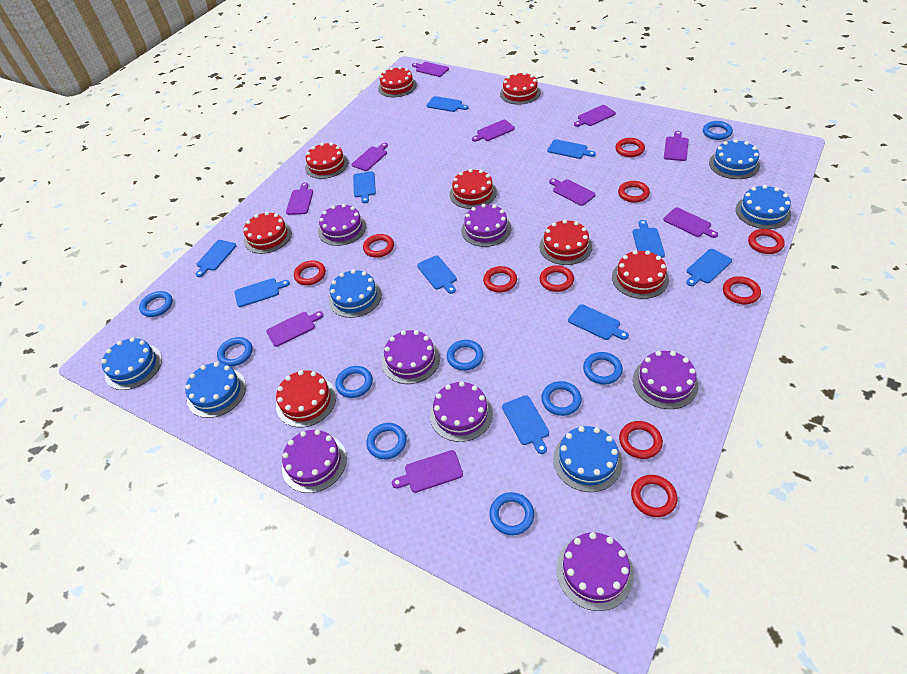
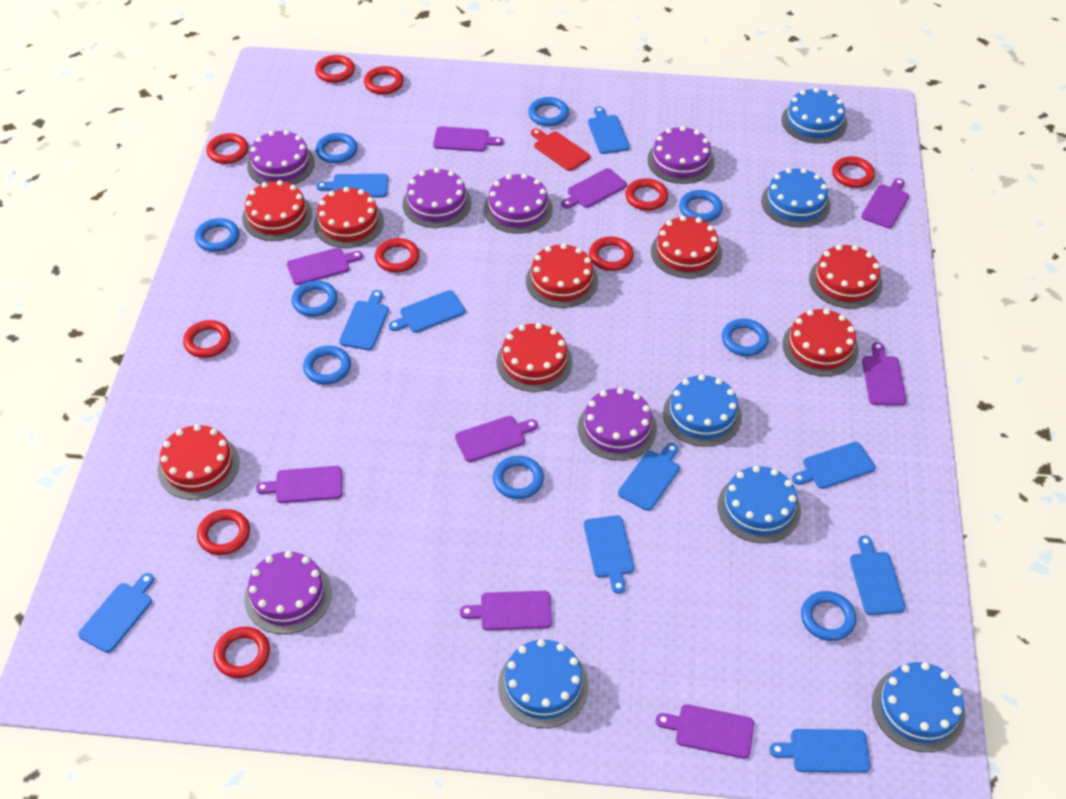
purple cake: [282,429,347,493] [318,204,366,246] [382,330,440,384] [430,381,493,442] [461,204,511,247] [556,532,634,611] [633,351,698,409] = 7 -> [244,551,332,634] [247,130,315,185] [402,168,472,228] [484,173,553,234] [578,388,657,461] [647,126,715,184] = 6
purple cutting board: [266,311,324,347] [286,183,313,215] [351,143,388,171] [392,450,463,493] [412,62,449,77] [472,120,515,142] [549,179,596,206] [574,105,616,127] [664,131,689,161] [664,208,718,238] = 10 -> [256,466,342,503] [287,248,363,285] [433,126,503,152] [455,416,538,462] [460,591,552,630] [561,168,627,209] [656,704,754,759] [861,178,909,228] [862,342,907,406] = 9
red cutting board: none = 0 -> [531,129,590,171] = 1

